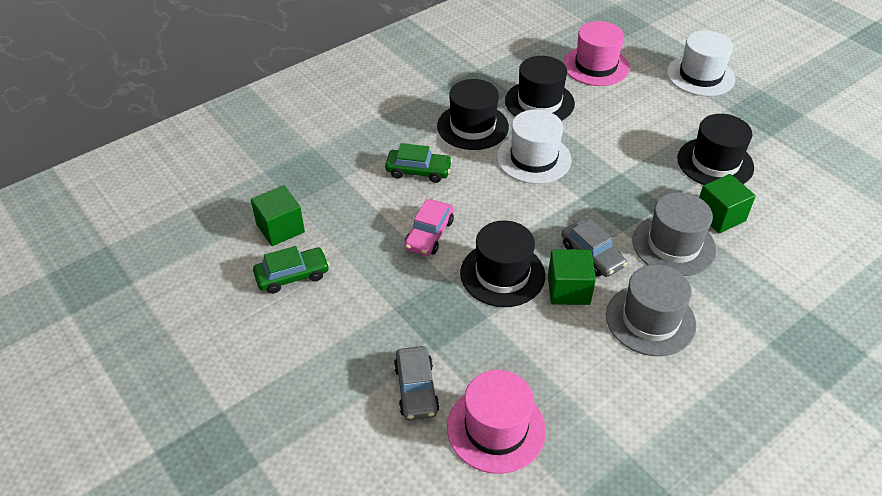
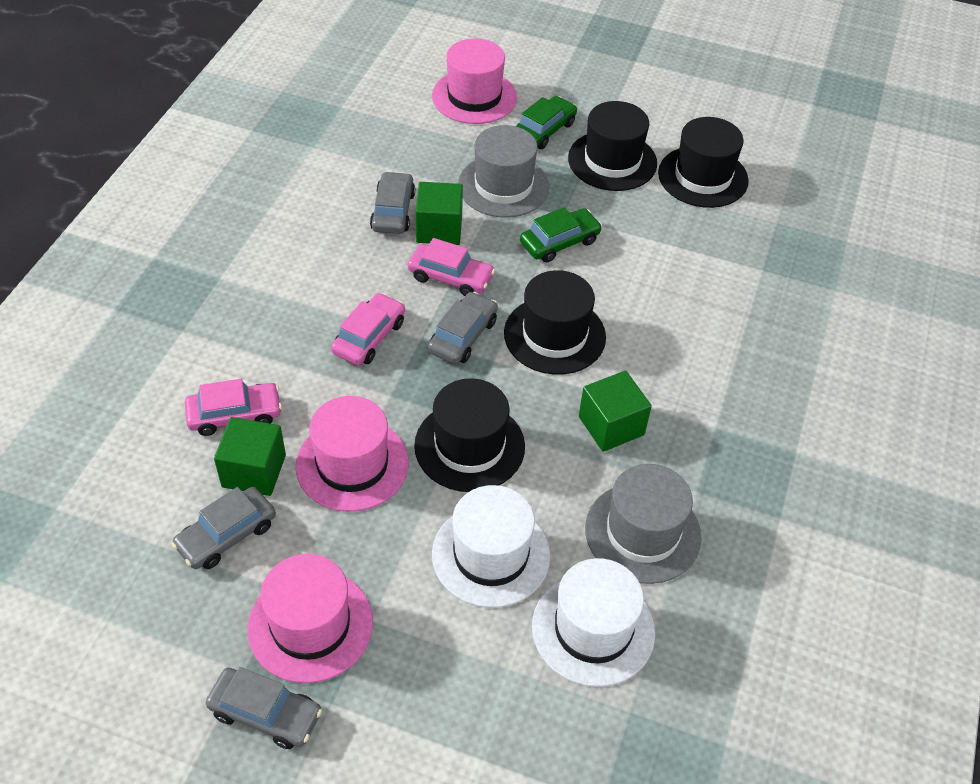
grey car: [394,346,440,420] [561,219,627,277] = 2 -> [172,487,276,569] [206,667,322,749] [370,171,415,234] [428,292,498,364] = 4
pink car: [404,199,454,256] = 1 -> [185,379,282,436] [331,293,405,365] [408,238,495,296] = 3
pink hat: [447,370,546,474] [563,21,630,86] = 2 -> [248,554,373,683] [296,396,409,512] [432,38,517,124] = 3

